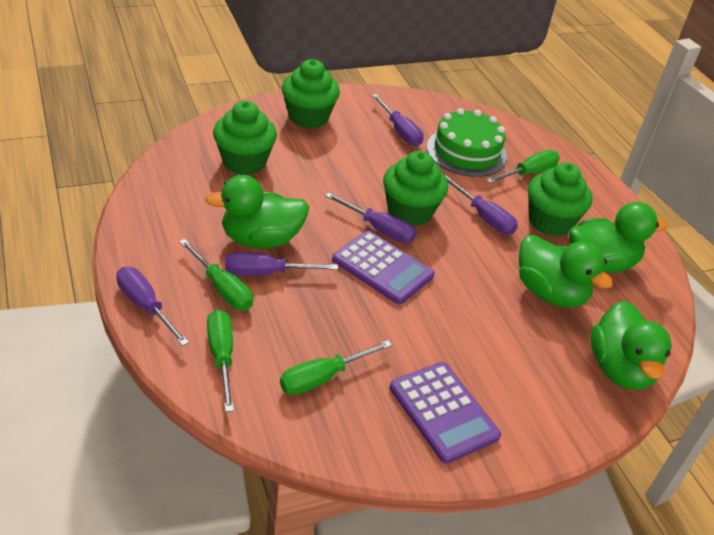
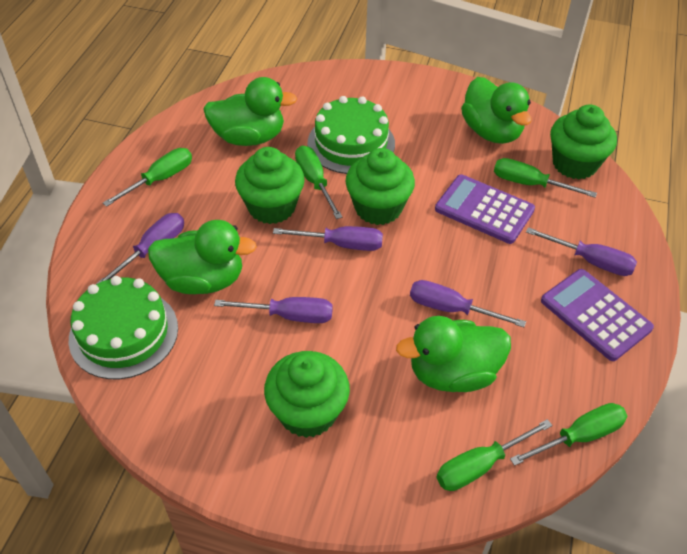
green cake: [427,108,507,177] = 1 -> [69,276,178,379] [307,96,395,174] = 2
green screwdriver: [179,239,253,310] [207,309,234,412] [280,340,392,395] [486,150,560,183] = 4 -> [103,148,192,207] [295,146,342,219] [437,419,553,491] [494,158,597,198] [510,403,627,466] = 5

